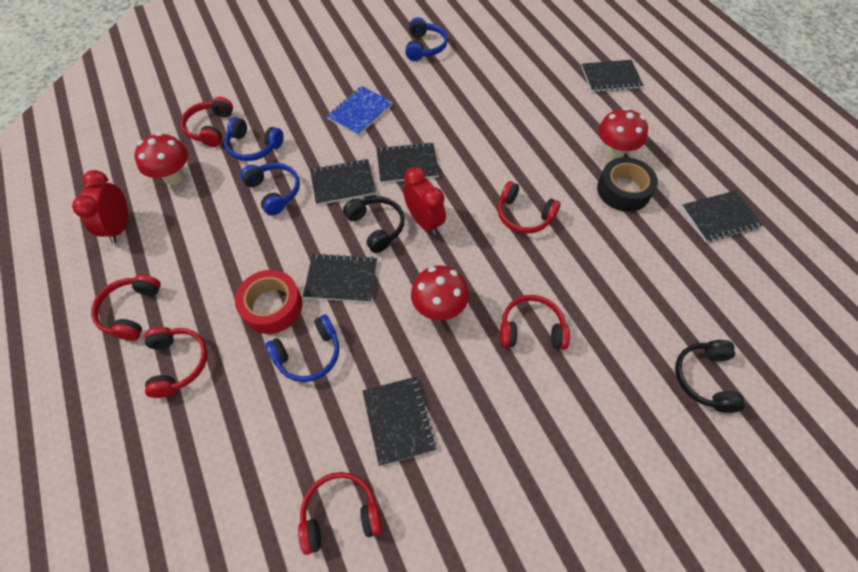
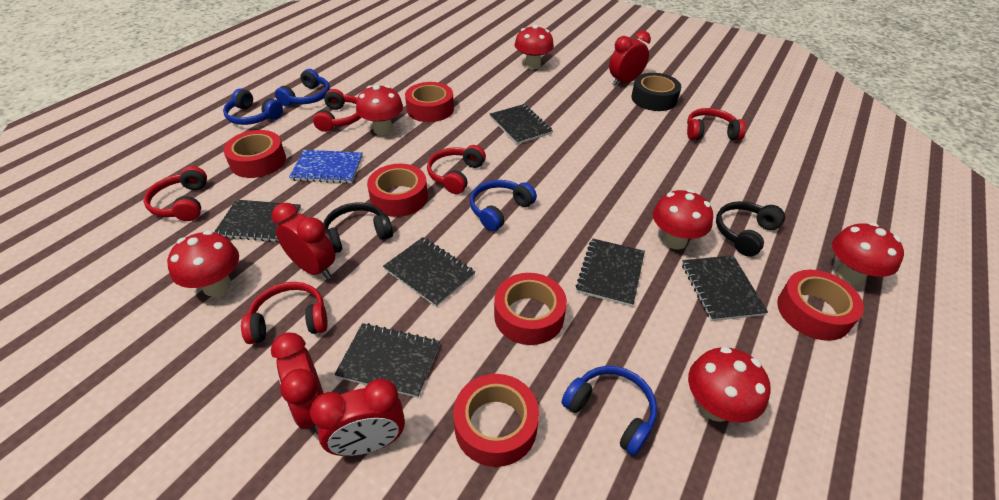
red clock: [72,170,128,243] [403,167,446,235] = 2 -> [271,332,323,434] [272,203,335,279] [310,379,405,456] [609,30,651,86] = 4
red headphones: [91,274,161,341] [144,327,208,398] [180,97,233,147] [298,472,382,555] [498,181,561,234] [500,295,570,350] = 6 -> [144,166,207,221] [241,282,328,344] [313,89,361,132] [427,145,486,194] [687,108,746,140] = 5
red mushroom: [134,132,188,185] [411,265,469,320] [598,107,648,159] = 3 -> [167,230,239,297] [356,85,403,135] [515,25,554,70] [653,189,713,249] [688,347,771,423] [832,223,904,286] = 6
red tape: [235,270,302,334] = 1 -> [223,130,286,178] [367,164,428,217] [405,82,454,122] [453,374,539,467] [494,273,567,345] [777,270,864,341] = 6

